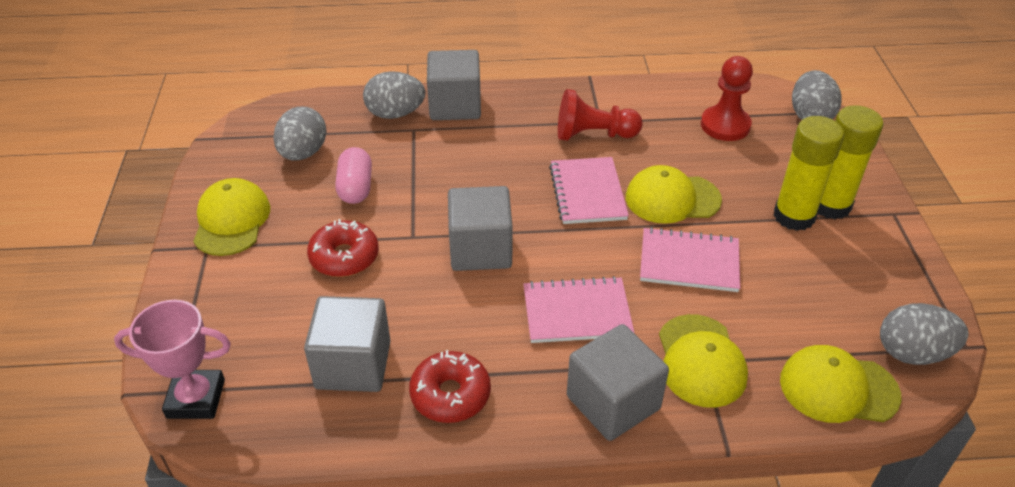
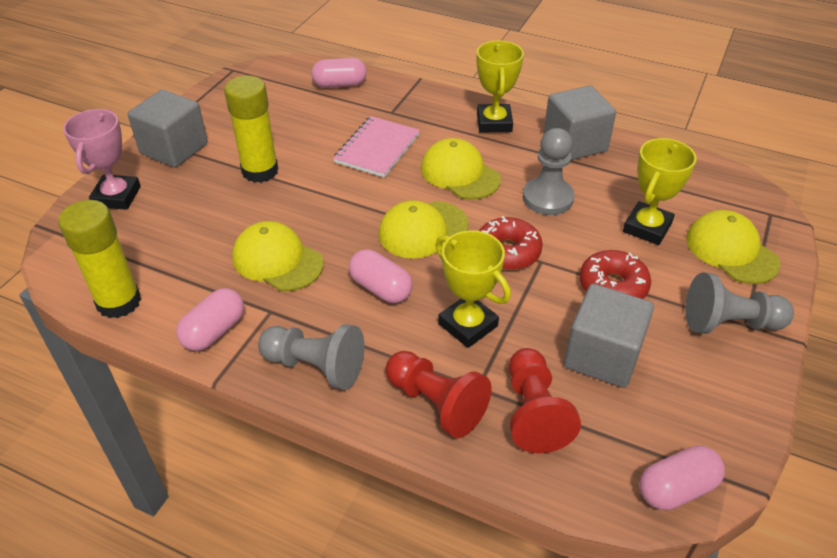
grey cube: [304,296,391,392] [427,50,481,120] [448,186,513,271] [567,324,669,441] = 4 -> [127,89,208,168] [543,85,616,160] [564,284,654,388] = 3
grey egg: [273,107,327,160] [363,71,425,119] [792,70,842,120] [880,303,969,365] = 4 -> none = 0
grey pawn: none = 0 -> [258,324,365,390] [523,128,575,215] [685,272,794,334] = 3
pink capsule: [335,147,372,204] = 1 -> [176,288,244,351] [311,58,367,88] [349,249,413,303] [639,445,725,510] = 4
pink notebook: [524,276,635,343] [549,157,629,224] [640,227,740,292] = 3 -> [333,116,420,178] = 1
yellow trophy: none = 0 -> [436,230,511,348] [477,40,524,132] [623,138,697,245] = 3

